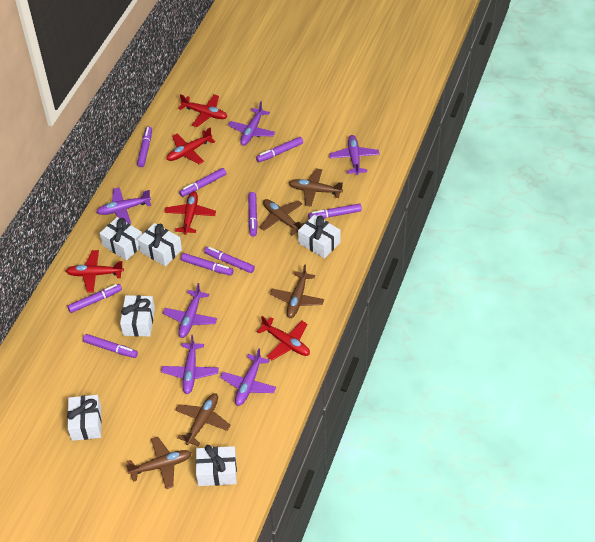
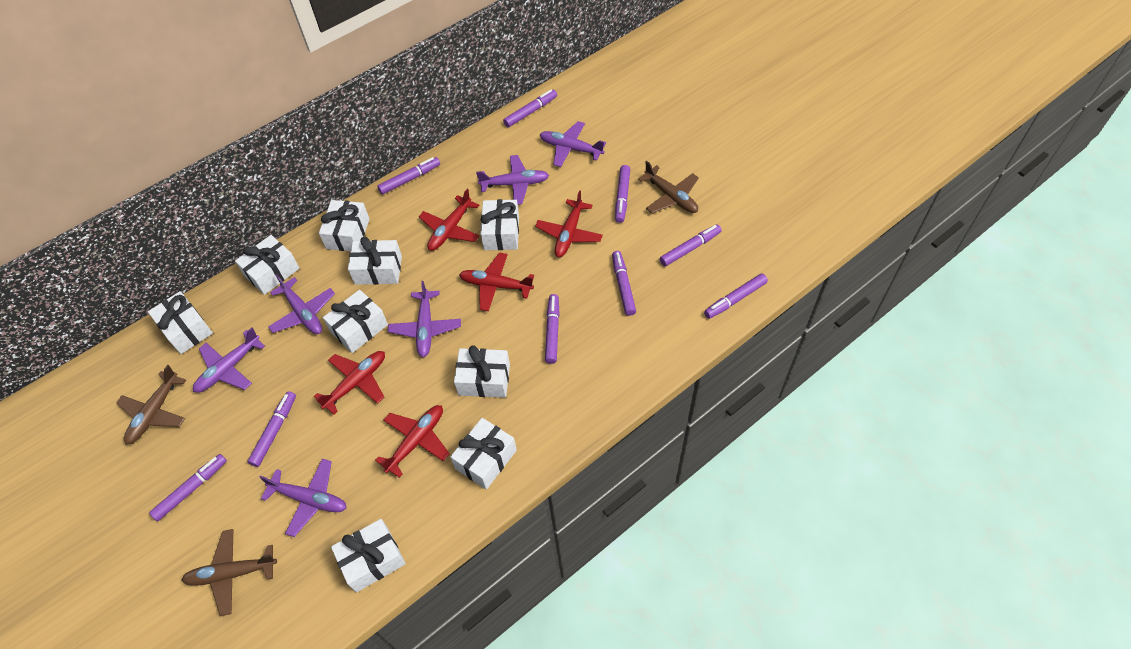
brown plane: [126,437,192,489] [175,393,230,446] [260,199,305,236] [270,264,324,318] [289,168,343,207] = 5 -> [116,365,186,445] [182,529,277,616] [638,161,699,213] = 3
white gift: [67,395,102,441] [100,217,142,260] [120,295,155,337] [138,223,182,266] [196,445,237,486] [298,215,341,258] = 6 -> [148,291,213,354] [235,235,300,295] [319,200,370,251] [323,290,388,353] [331,519,405,593] [348,236,402,285] [450,418,517,490] [454,345,510,398] [480,199,519,250] = 9

